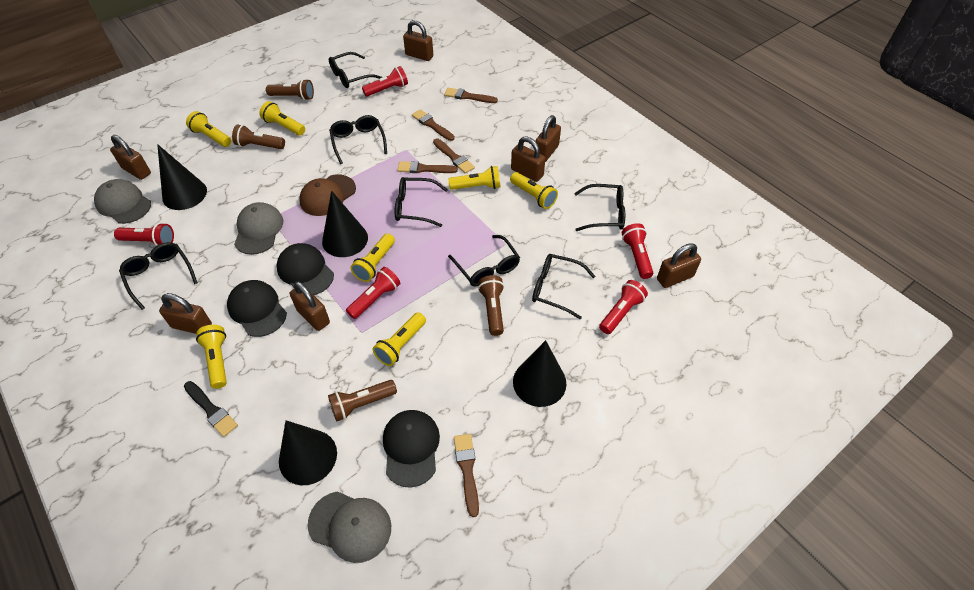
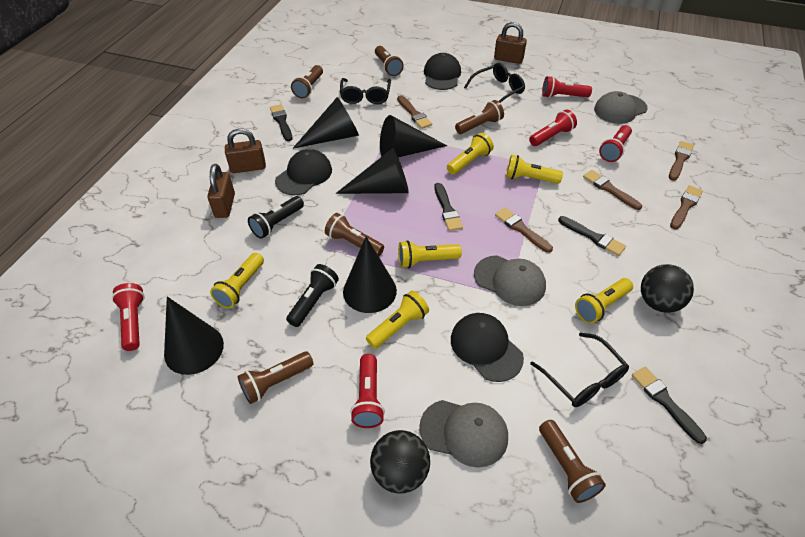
black ball: none = 0 -> [370,430,430,494] [641,264,694,313] = 2
black brush: [184,381,238,437] = 1 -> [270,104,292,141] [435,183,463,231] [558,216,626,256] [632,366,707,444] = 4
black cone: [157,144,207,210] [279,420,337,485] [322,191,368,257] [513,340,567,407] = 4 -> [164,297,224,375] [292,97,359,149] [335,148,409,194] [343,236,397,313] [380,115,447,157] = 5
black flashlight: none = 0 -> [248,196,304,239] [286,264,339,327] = 2
black glasses: [119,242,198,310] [329,52,383,88] [329,115,387,164] [395,177,448,227] [448,235,520,286] [532,254,595,319] [574,184,625,231] = 7 -> [340,78,391,104] [464,63,525,103] [530,332,629,407] = 3
brown cap: [299,174,356,216] = 1 -> none = 0
brown flashlight: [232,124,285,149] [266,79,314,101] [328,380,397,421] [478,275,504,336] = 4 -> [238,351,314,404] [291,65,323,98] [325,213,384,256] [375,46,404,76] [455,100,504,134] [539,420,606,503] = 6
brown padlock: [110,135,151,180] [159,293,212,334] [290,281,330,331] [403,20,433,61] [511,137,545,182] [536,115,561,162] [657,243,701,288] = 7 -> [207,164,235,218] [225,128,266,173] [494,22,527,64] = 3
yellow flashlight: [186,111,231,147] [196,325,227,389] [259,101,305,136] [350,233,395,282] [373,312,426,366] [448,166,501,190] [510,172,558,209] = 7 -> [210,253,264,308] [366,291,429,349] [398,240,462,268] [447,133,494,175] [506,155,563,184] [575,278,633,324] = 6

